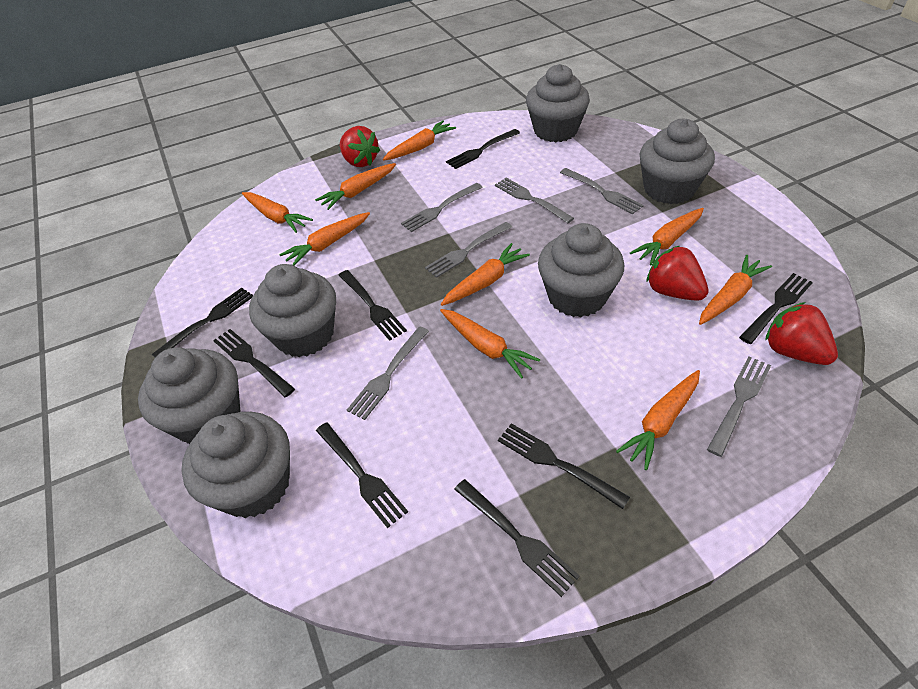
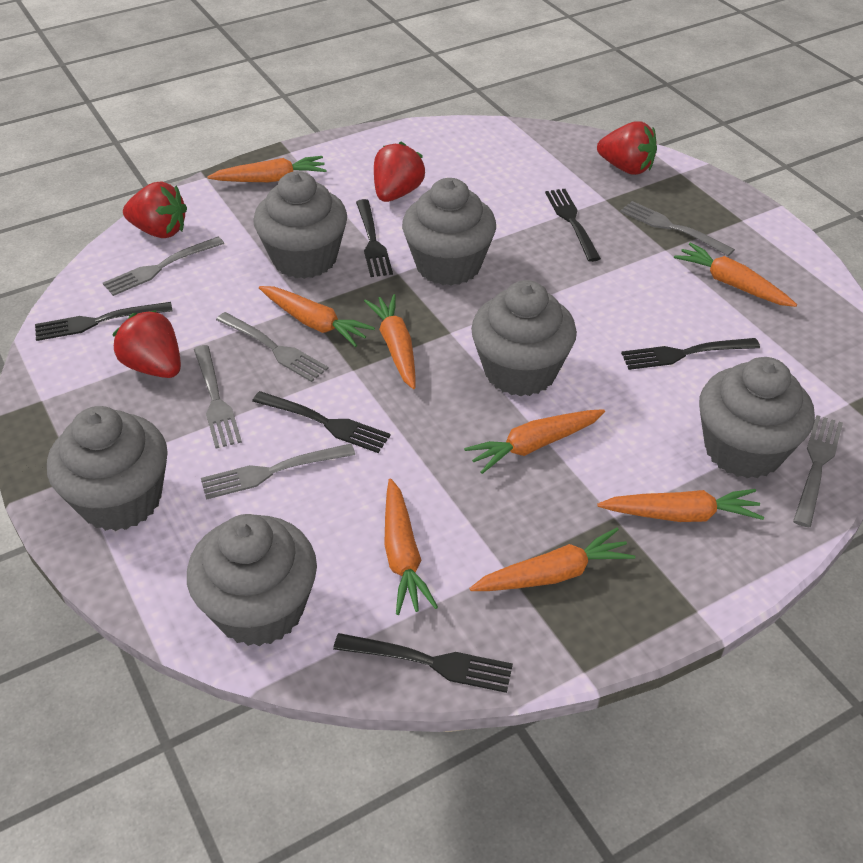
black fork: [152,288,253,357] [213,329,295,397] [316,422,408,528] [339,270,407,341] [446,129,520,169] [454,479,580,597] [498,423,630,509] [739,273,813,344] = 8 -> [35,302,173,341] [252,391,391,453] [333,633,513,693] [356,199,393,277] [545,189,601,262] [621,338,760,370] = 6
orange carrot: [242,192,313,233] [279,212,370,266] [315,163,396,210] [383,120,456,161] [440,309,540,379] [441,243,530,306] [616,370,700,470] [630,208,704,265] [699,255,772,325] = 9 -> [207,156,327,182] [259,286,375,347] [364,294,416,389] [384,479,438,615] [464,409,605,474] [469,528,635,591] [597,489,764,522] [674,243,797,307] = 8
red strawberry: [340,126,380,167] [646,246,709,301] [765,302,838,365] = 3 -> [113,310,181,378] [123,181,187,238] [374,142,425,202] [597,121,657,175] = 4

